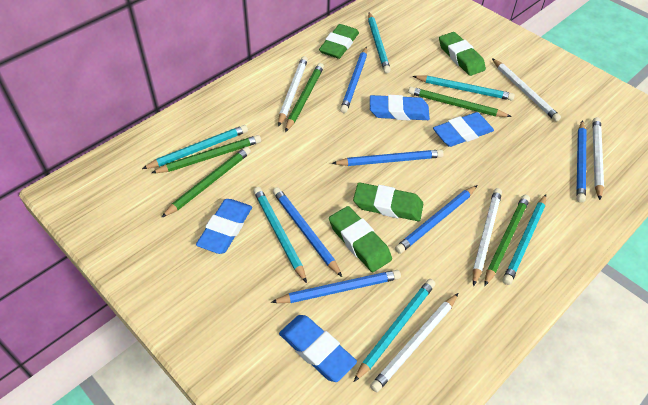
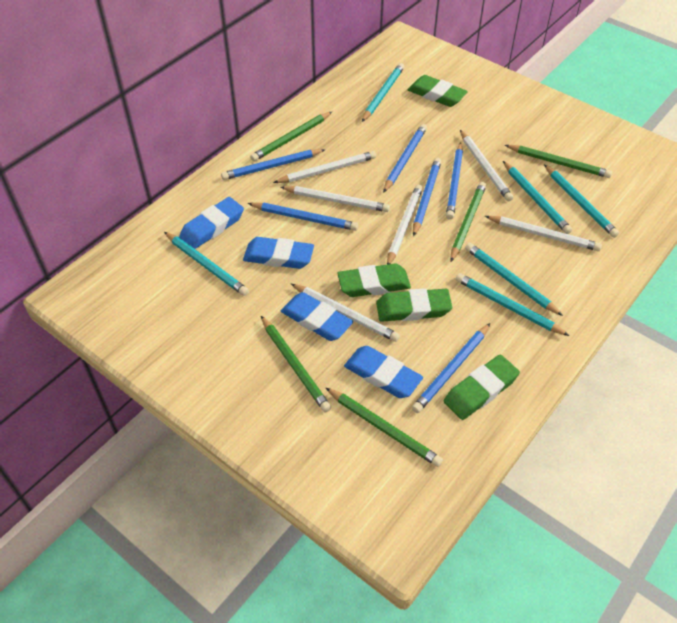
white pencil: [278,56,308,127] [370,293,459,392] [473,188,502,286] [492,58,561,122] [592,117,604,200] = 5 -> [273,151,376,183] [281,186,390,212] [291,284,400,342] [387,185,423,264] [460,130,513,201] [485,216,602,251] = 6

